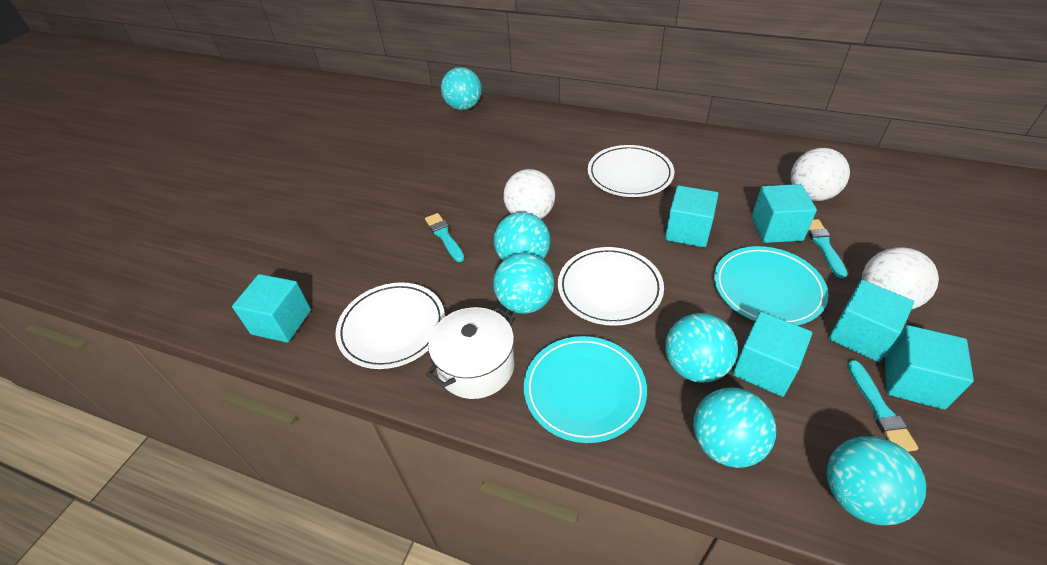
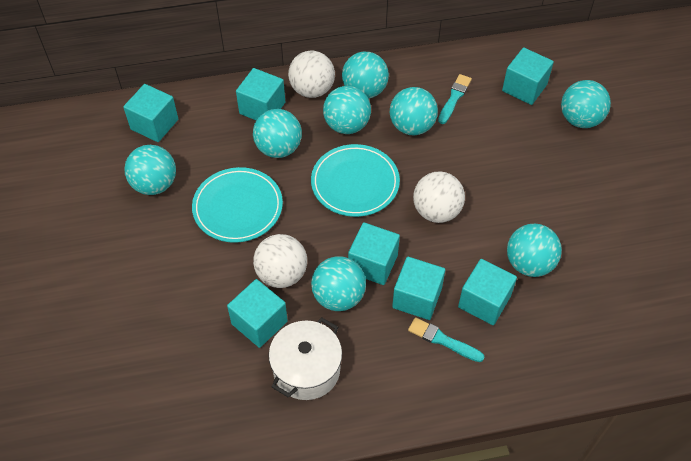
turquoise ball: [441,67,482,110] [493,253,554,314] [494,212,550,261] [665,313,738,383] [693,387,776,468] [827,436,926,525] = 6 -> [124,145,176,195] [253,109,302,158] [311,257,366,311] [323,86,371,134] [342,52,389,98] [390,87,438,135] [507,223,562,277] [561,80,611,128] = 8
turquoise brush: [425,213,464,262] [808,219,848,278] [847,360,919,452] = 3 -> [408,317,484,362] [438,74,472,124] = 2
turquoise cube: [232,274,311,343] [665,185,718,248] [733,312,812,397] [751,184,817,243] [829,280,914,362] [885,325,974,410] = 6 -> [123,84,178,142] [227,279,288,348] [236,68,285,120] [348,222,400,285] [392,257,445,320] [458,259,517,325] [502,47,554,105] = 7
white plate: [336,282,445,369] [558,247,664,326] [588,145,674,197] = 3 -> none = 0

